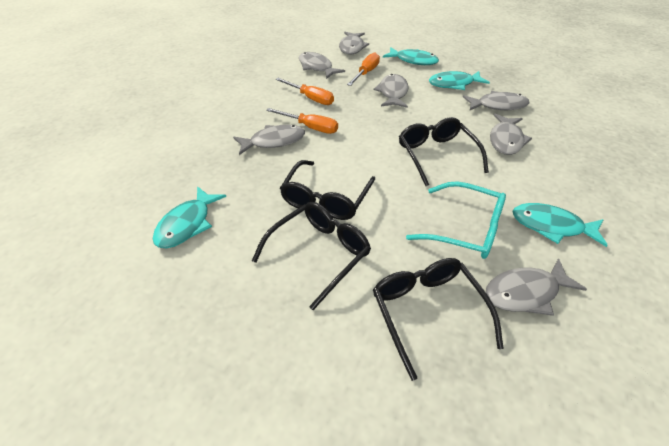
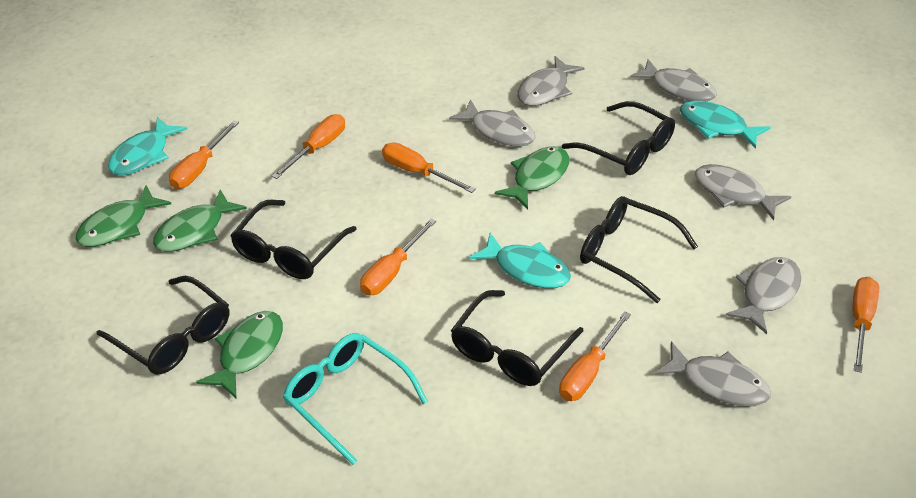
black glasses: [252,202,371,310] [280,160,375,220] [373,258,504,381] [399,117,489,186] = 4 -> [96,276,229,375] [230,200,357,279] [451,290,583,386] [562,101,675,175] [580,196,698,303] = 5
green fish: none = 0 -> [76,185,171,247] [153,190,247,252] [196,311,283,399] [495,146,569,209] = 4
grey fish: [233,125,305,155] [299,52,345,79] [339,32,369,55] [373,74,408,108] [463,91,529,110] [486,258,587,316] [490,114,532,155] = 7 -> [449,100,536,147] [517,56,585,106] [630,59,717,101] [655,342,771,407] [695,164,791,220] [726,257,801,334] = 6
orange screwdriver: [266,108,338,134] [276,78,334,105] [347,53,380,86] = 3 -> [169,120,239,189] [272,114,345,179] [360,218,436,295] [382,142,476,193] [559,311,631,401] [852,277,879,373] = 6
turquoise fish: [153,186,226,248] [383,47,439,65] [429,71,490,90] [512,203,608,247] = 4 -> [108,117,187,176] [469,233,571,288] [680,101,771,149] = 3

